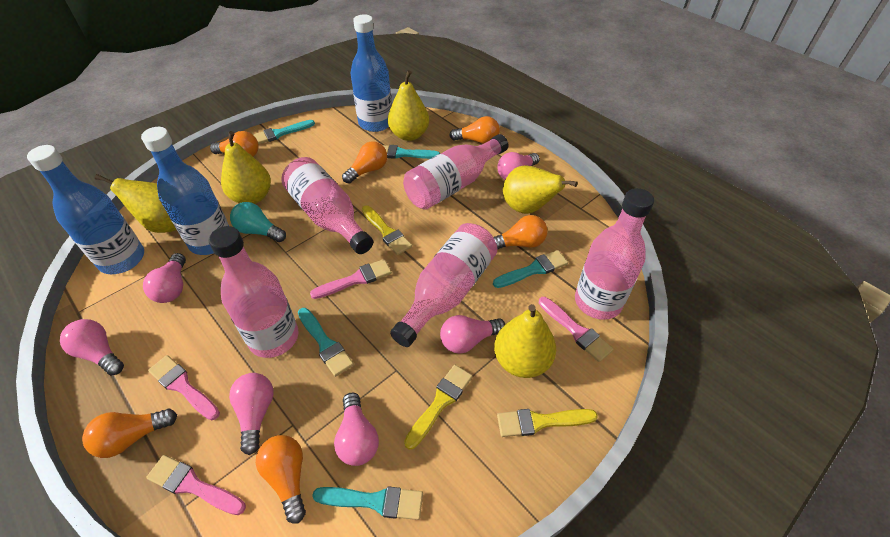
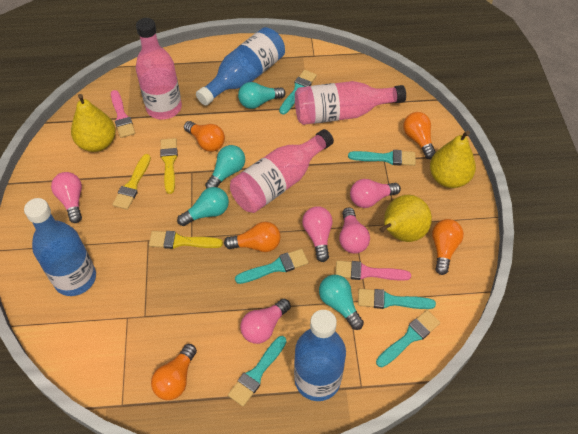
orange light bulb: [82,409,177,458] [210,131,259,157] [256,435,306,523] [342,142,387,184] [449,116,500,144] [493,215,547,249] = 6 -> [151,344,197,400] [184,121,225,152] [224,222,281,252] [403,112,436,159] [432,219,464,275] = 5
pink bottle: [209,226,298,358] [281,157,373,254] [390,223,497,347] [403,134,509,210] [575,188,654,320] = 5 -> [136,18,182,119] [230,129,334,213] [295,81,406,125] = 3
pink brush: [146,455,246,515] [148,355,220,421] [310,259,392,299] [539,297,614,362] = 4 -> [111,90,135,138] [335,261,411,281] = 2
pink light bulb: [60,319,124,376] [143,253,186,303] [229,373,274,455] [334,392,379,466] [440,315,505,354] [497,152,540,180] = 6 -> [51,172,82,223] [240,299,291,344] [302,206,333,262] [339,207,370,254] [350,179,401,208] = 5
turquoise brush: [253,120,315,145] [298,308,354,377] [312,486,423,520] [383,145,440,159] [493,250,568,288] = 5 -> [228,336,286,406] [235,249,308,284] [279,70,317,115] [348,150,416,166] [358,289,436,309] [376,310,440,367] = 6
turquoise light bulb: [230,202,286,242] = 1 -> [177,187,229,226] [205,145,245,189] [238,82,286,109] [319,275,364,330] = 4
yellow pear: [95,174,177,233] [221,131,271,204] [388,70,429,141] [494,304,556,378] [503,165,578,214] = 5 -> [71,94,116,152] [379,195,432,242] [430,130,476,188] = 3

